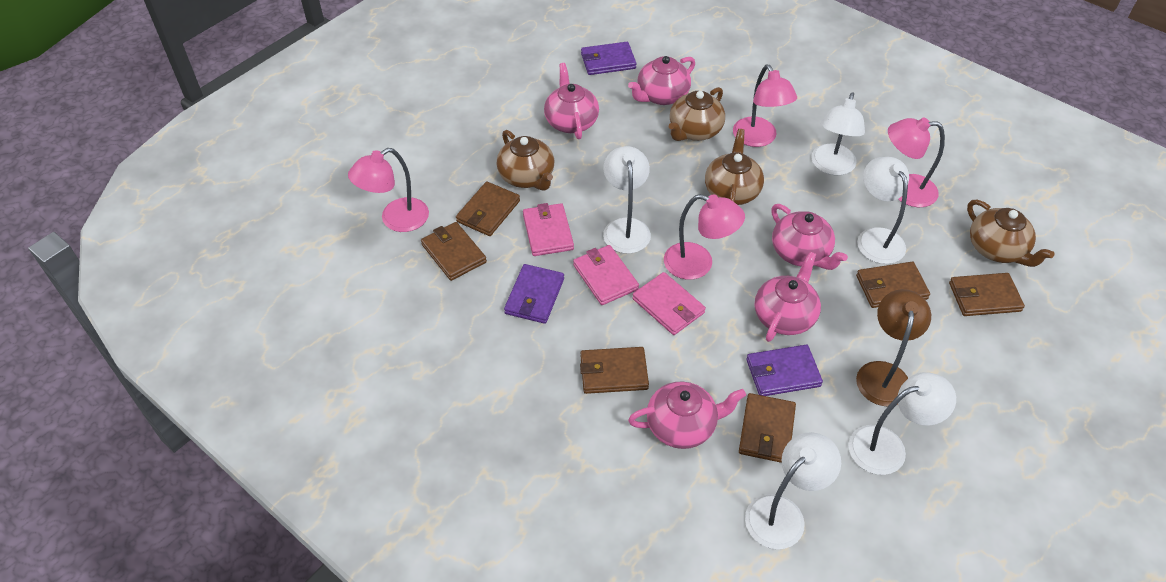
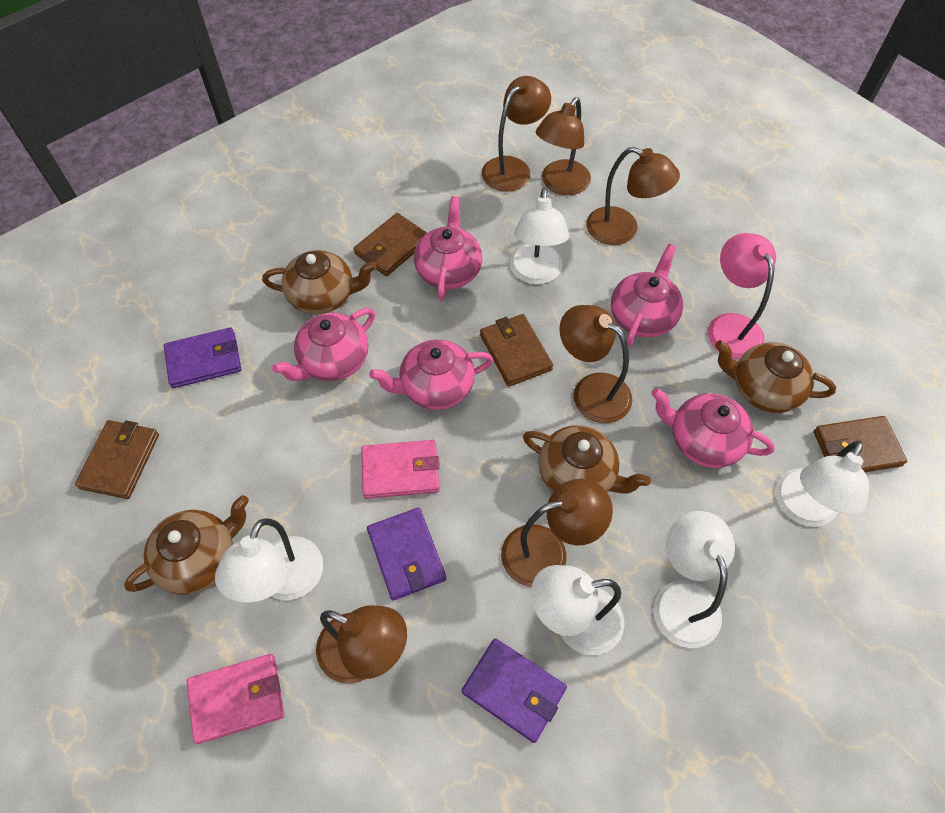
brown lamp: [856,289,931,406] = 1 -> [316,605,407,684] [482,76,551,192] [501,479,613,587] [536,97,591,195] [559,305,632,423] [586,147,680,245] = 6
brown wallet: [421,222,487,281] [456,181,520,236] [580,347,649,394] [739,393,796,463] [856,262,930,308] [949,273,1025,316] = 6 -> [75,420,159,499] [354,213,427,276] [480,314,553,387] [814,416,907,472] = 4
pink lamp: [348,148,429,232] [664,194,745,280] [733,65,797,147] [888,118,945,207] = 4 -> [708,233,776,359] = 1
pink wallet: [523,203,574,256] [573,245,639,305] [632,272,706,335] = 3 -> [187,654,284,744] [361,440,440,499] = 2

